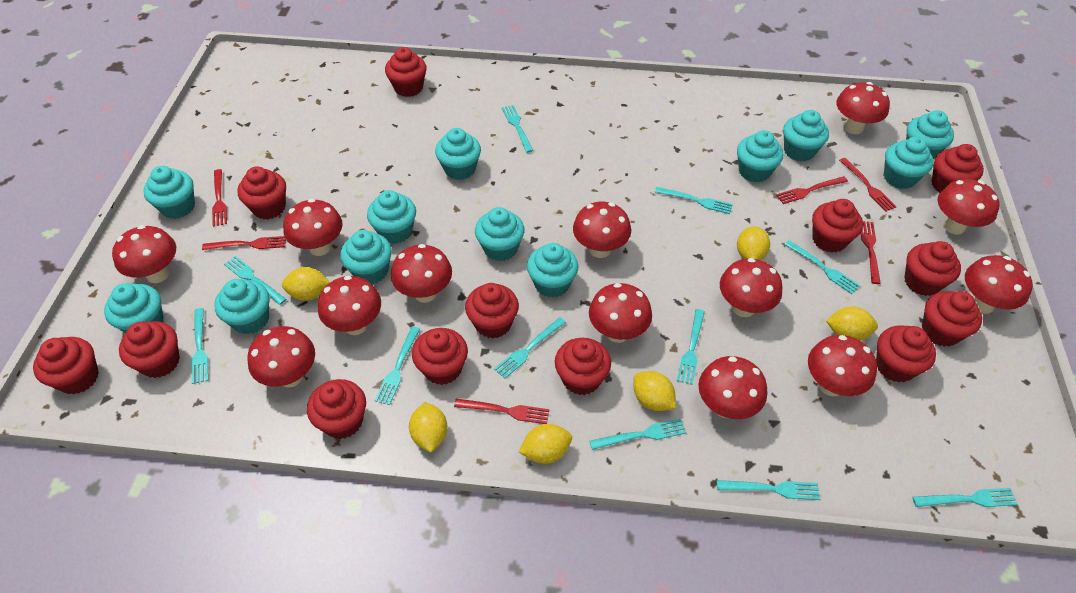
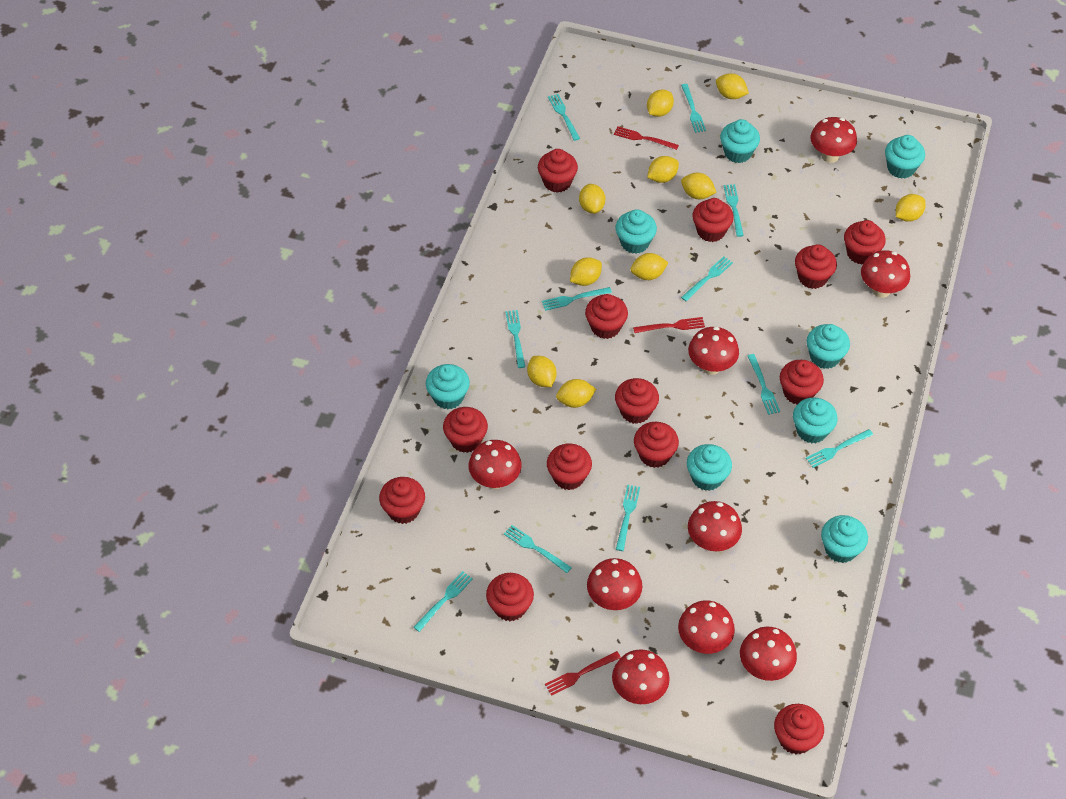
red fork: [202,236,286,250] [212,169,227,227] [454,398,549,424] [776,176,848,204] [839,158,897,212] [861,221,881,284] = 6 -> [545,651,621,696] [614,126,679,150] [633,317,705,333] = 3
red mushroom: [112,225,176,283] [247,326,315,387] [283,199,342,256] [318,276,381,335] [391,244,452,303] [573,202,631,258] [589,283,652,343] [698,356,767,419] [720,258,782,317] [808,335,877,396] [836,82,890,134] [938,179,1000,235] [965,255,1033,314] = 13 -> [469,440,522,489] [587,558,642,610] [612,649,670,704] [678,600,735,654] [688,327,739,375] [688,501,742,551] [740,627,797,681] [811,117,857,163] [861,250,910,298] = 9
turquoise cupcake: [104,283,164,333] [143,166,195,219] [214,279,269,334] [340,230,392,284] [367,190,416,244] [435,128,481,180] [475,207,525,261] [527,243,578,298] [737,130,783,182] [783,110,829,162] [884,137,933,189] [906,110,954,159] = 12 -> [426,364,470,409] [616,209,657,254] [687,444,732,491] [720,119,760,163] [793,398,838,443] [807,324,850,369] [821,515,868,563] [885,135,925,179] = 8
yellow lemon: [282,267,330,301] [409,403,447,453] [519,424,572,464] [633,371,676,411] [737,226,770,260] [826,306,878,340] = 6 -> [527,356,557,387] [556,379,596,408] [570,257,602,286] [579,184,605,214] [631,253,668,280] [647,89,674,117] [647,156,679,183] [681,173,717,199] [716,73,749,99] [896,194,926,222] = 10

